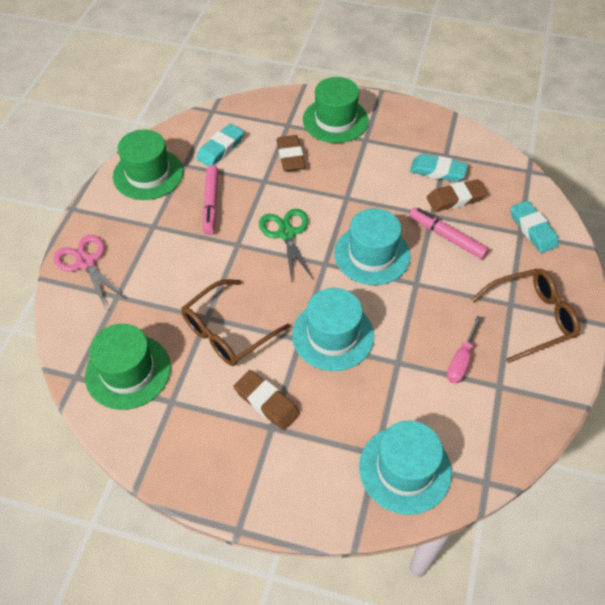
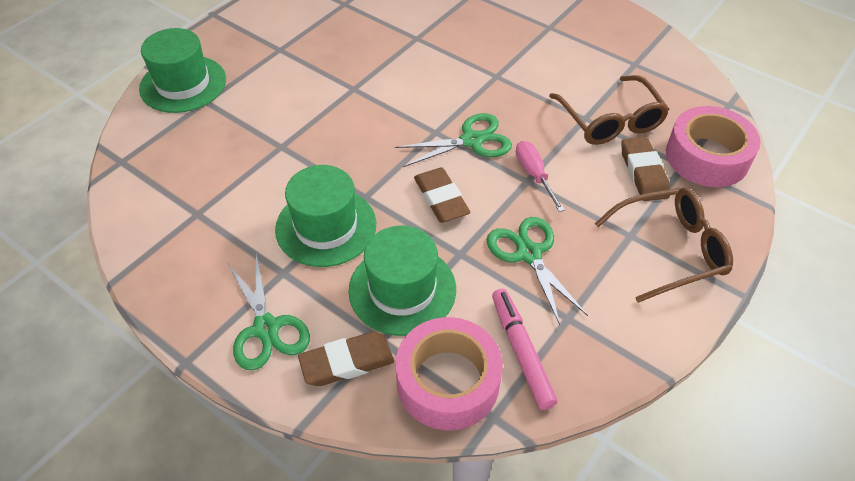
green scissors: [259,209,314,282] = 1 -> [228,252,310,370] [395,113,512,167] [487,217,588,325] = 3
pink marker: [203,165,218,235] [409,207,489,259] = 2 -> [492,289,558,410] = 1
pink scissors: [53,235,126,307] = 1 -> none = 0
pink tape: none = 0 -> [396,317,503,430] [666,106,761,187] = 2
turquoise eraser: [196,124,244,166] [410,154,468,182] [511,201,559,253] = 3 -> none = 0
turquoise hat: [292,288,374,371] [334,208,411,285] [359,421,452,515] = 3 -> none = 0

